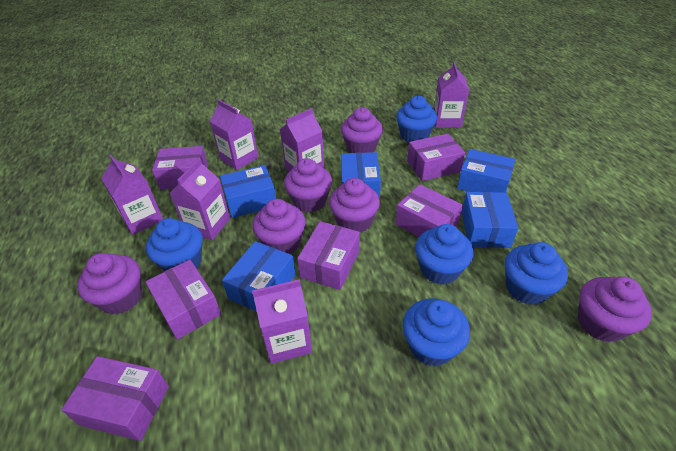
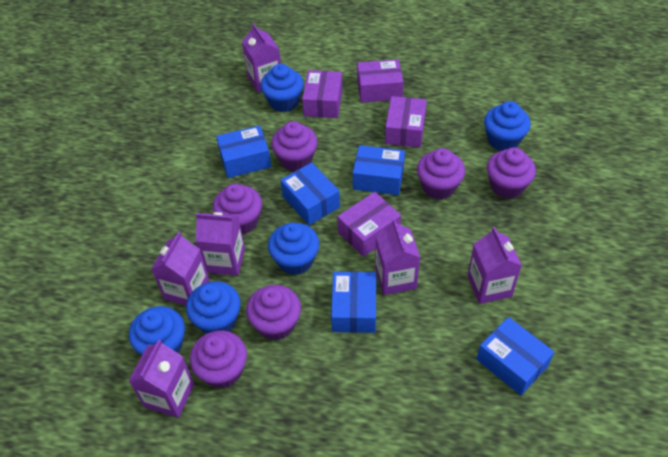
purple box: [61,356,169,441] [145,259,221,340] [152,146,208,189] [297,221,360,290] [395,184,463,237] [407,133,465,181] = 6 -> [302,70,342,118] [337,192,401,257] [357,59,403,103] [385,96,427,148] = 4

